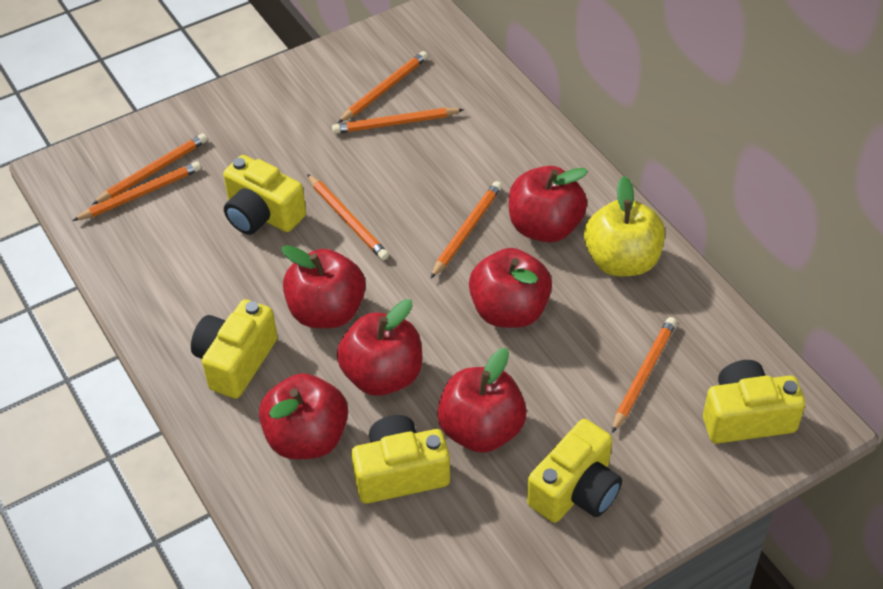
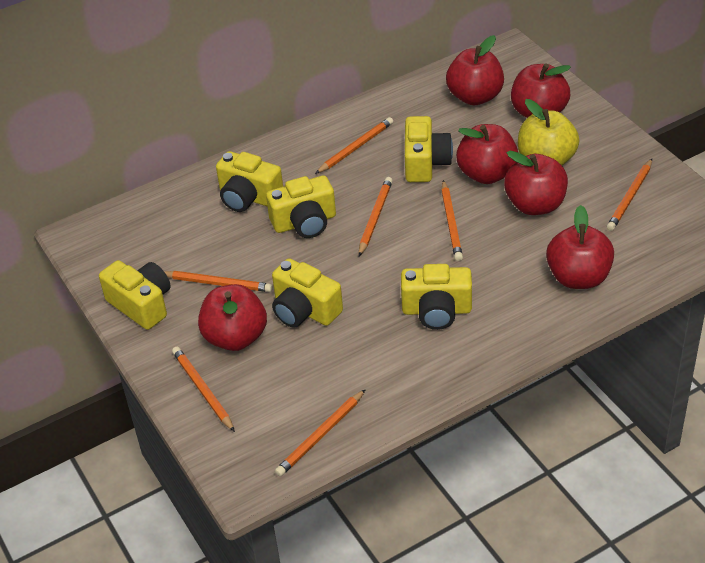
yellow camera: [191,299,278,399] [223,155,306,235] [351,415,450,504] [527,419,622,523] [703,360,805,444] = 5 -> [99,260,171,330] [216,151,283,212] [266,176,336,238] [272,258,343,328] [401,264,472,330] [405,116,453,182] = 6

